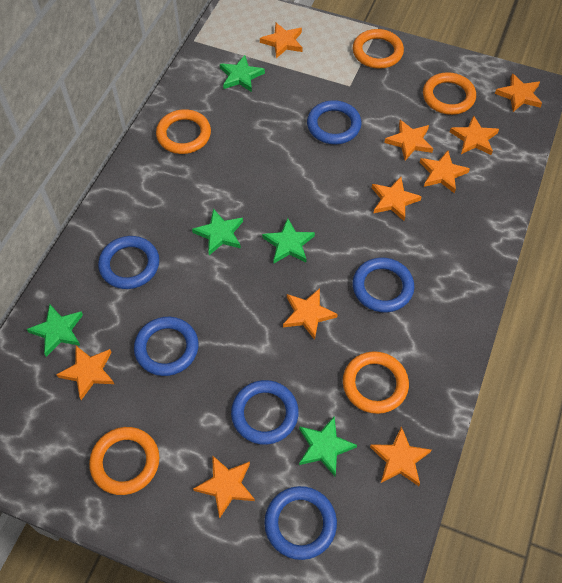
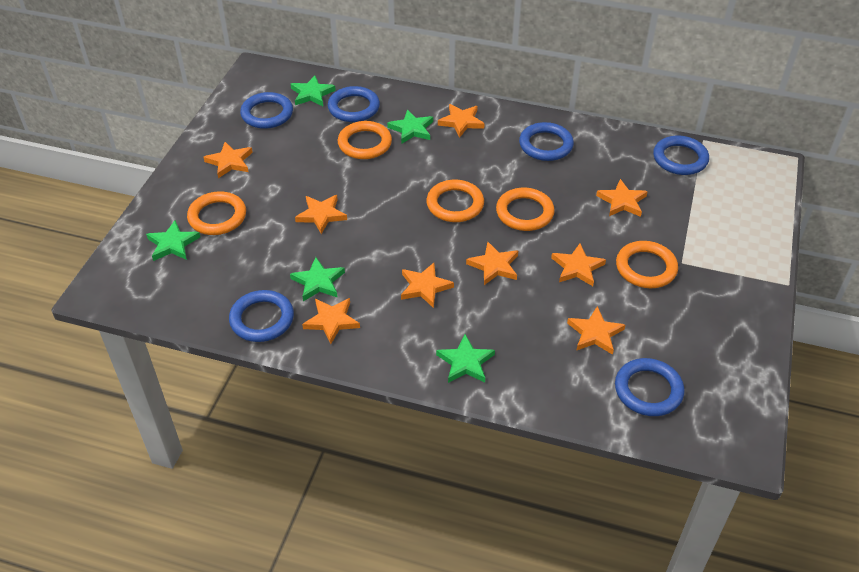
orange star: [56,346,114,400] [193,455,255,518] [260,23,303,58] [283,288,338,340] [370,426,431,486] [372,177,422,221] [384,120,433,161] [420,150,470,193] [450,115,499,155] [495,73,542,112] = 10 -> [204,142,253,178] [295,195,347,234] [302,298,360,344] [401,263,454,308] [438,104,485,138] [466,242,518,285] [551,243,606,286] [567,306,625,355] [596,179,648,217] = 9

